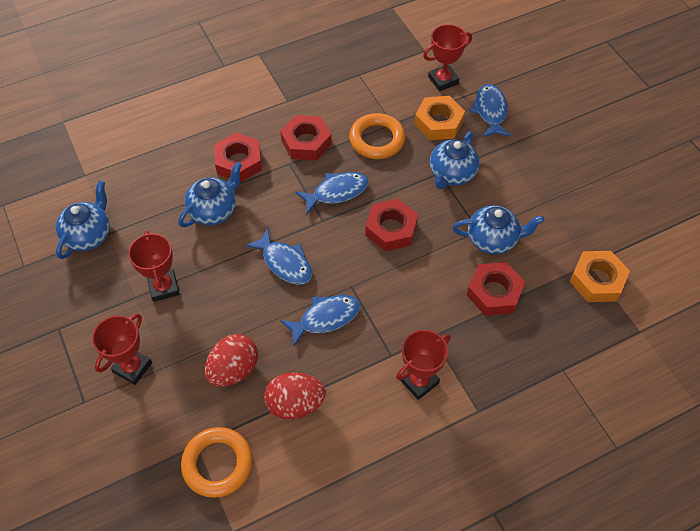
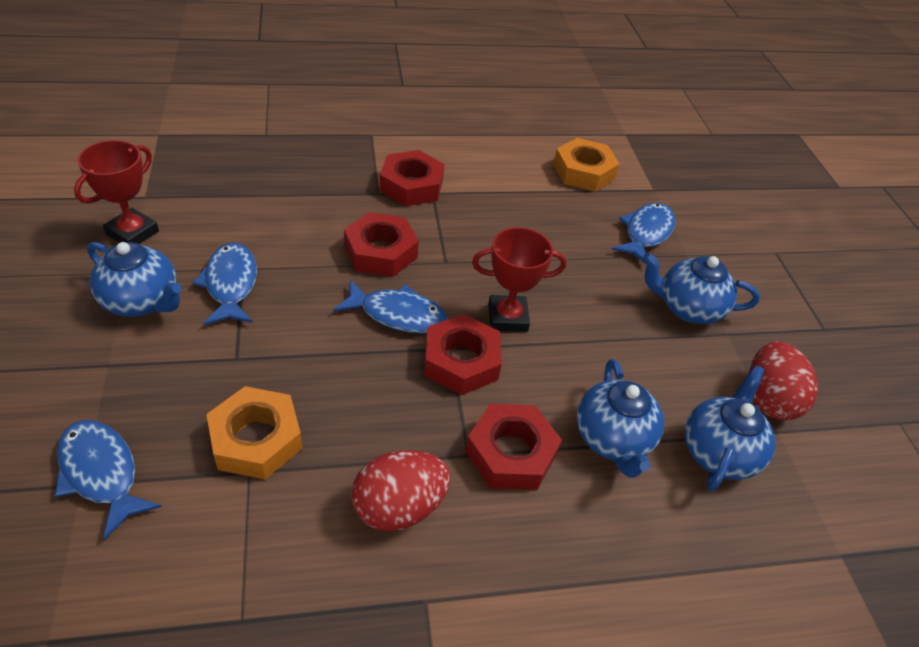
orange ring: [181,427,253,498] [349,113,405,159] = 2 -> none = 0
red trophy: [92,313,152,385] [128,231,180,302] [396,330,451,400] [423,24,472,91] = 4 -> [74,140,159,244] [472,227,566,332] = 2

